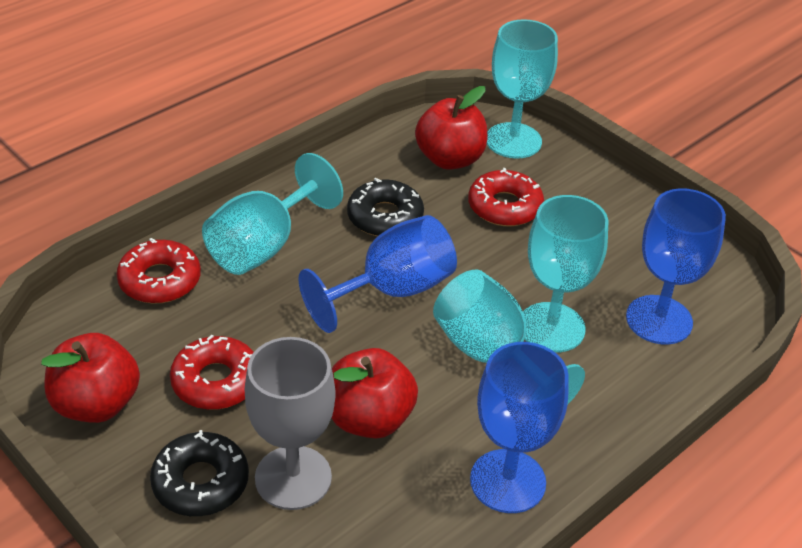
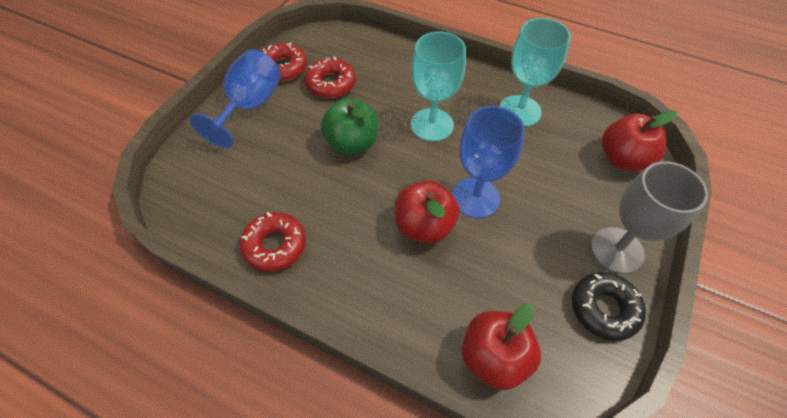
black donut: [150,430,249,516] [347,178,424,236] = 2 -> [572,272,646,341] = 1
blue goblet: [298,215,457,333] [470,342,569,513] [626,188,726,345] = 3 -> [190,49,281,148] [452,106,525,218] = 2
green apple: none = 0 -> [321,98,378,155] = 1
turquoise goblet: [202,153,343,275] [433,270,585,404] [487,19,558,159] [523,195,609,353] = 4 -> [411,32,466,141] [500,18,571,127] = 2

